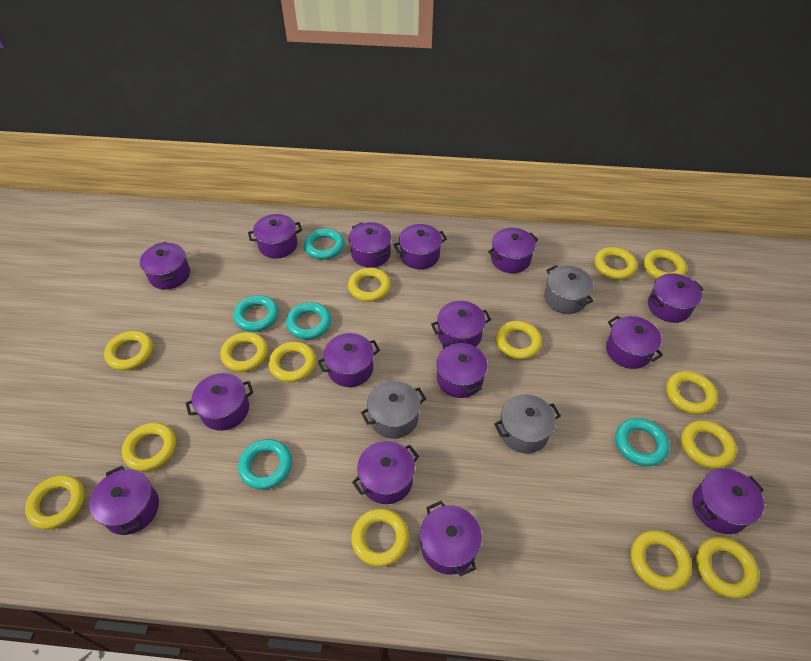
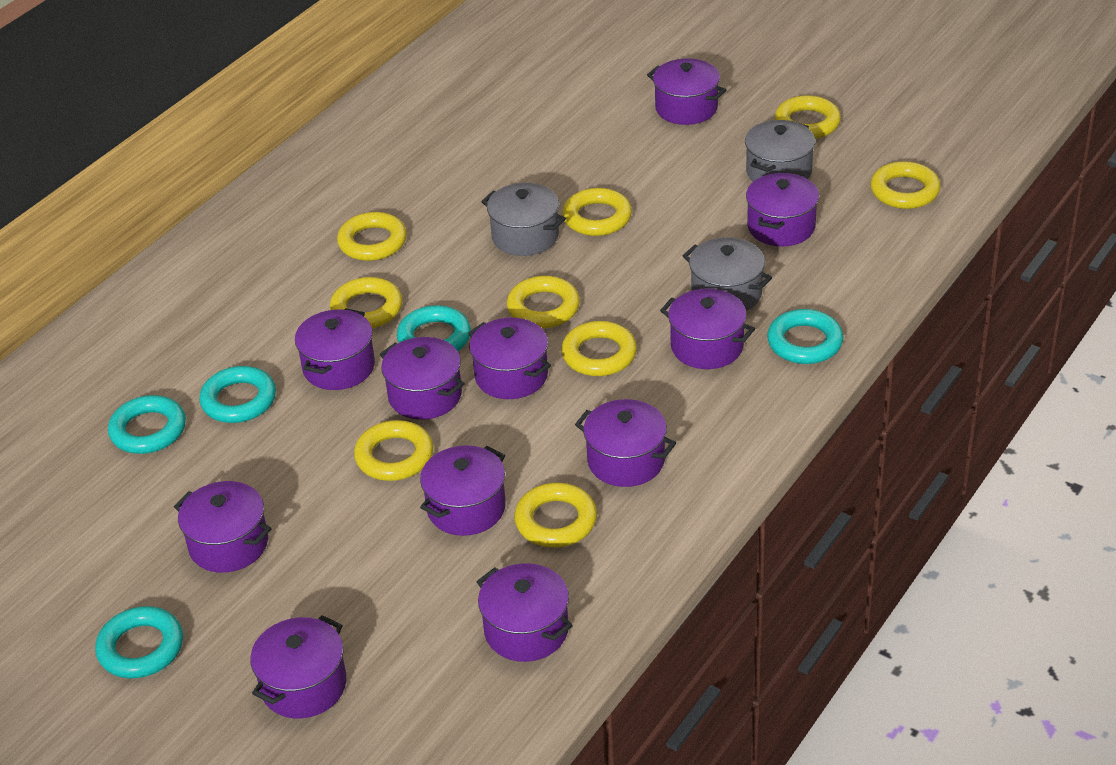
purple pot: [89,466,159,535] [140,242,190,290] [186,373,253,431] [248,214,302,259] [317,333,380,387] [349,222,392,268] [352,441,419,504] [393,224,447,269] [420,501,482,577] [431,301,491,347] [436,341,487,398] [488,228,538,273] [606,315,663,369] [648,273,704,323] [692,468,764,534] = 15 -> [174,481,272,573] [251,615,347,719] [295,308,375,390] [380,337,465,420] [420,445,506,536] [468,318,551,399] [477,563,573,662] [575,399,676,487] [647,58,726,125] [660,289,755,369] [746,173,819,246] = 11
yellow ring: [25,475,85,529] [104,331,153,371] [122,423,176,471] [220,332,268,372] [268,341,316,382] [348,268,391,302] [351,508,409,567] [496,321,542,359] [594,247,637,280] [630,530,692,591] [643,249,687,279] [666,371,718,415] [681,420,737,469] [696,537,759,599] = 14 -> [330,277,402,328] [337,212,407,261] [354,420,433,481] [507,276,580,328] [514,483,597,548] [561,321,637,376] [562,188,632,236] [775,95,841,139] [870,161,940,209] = 9

